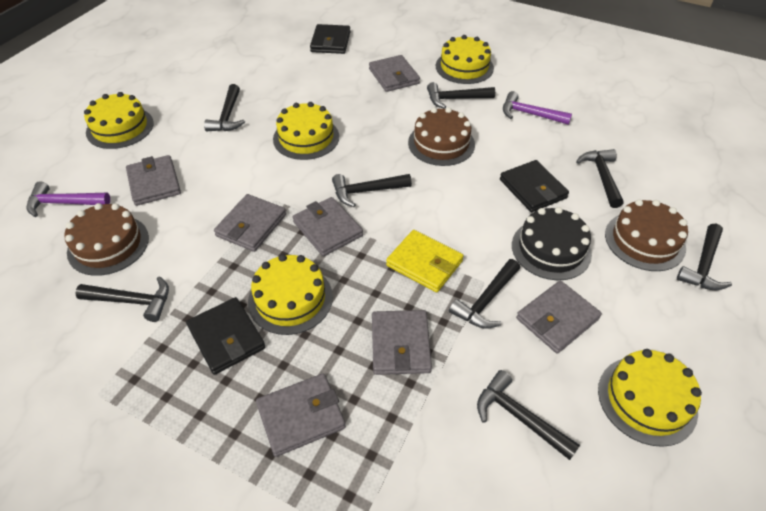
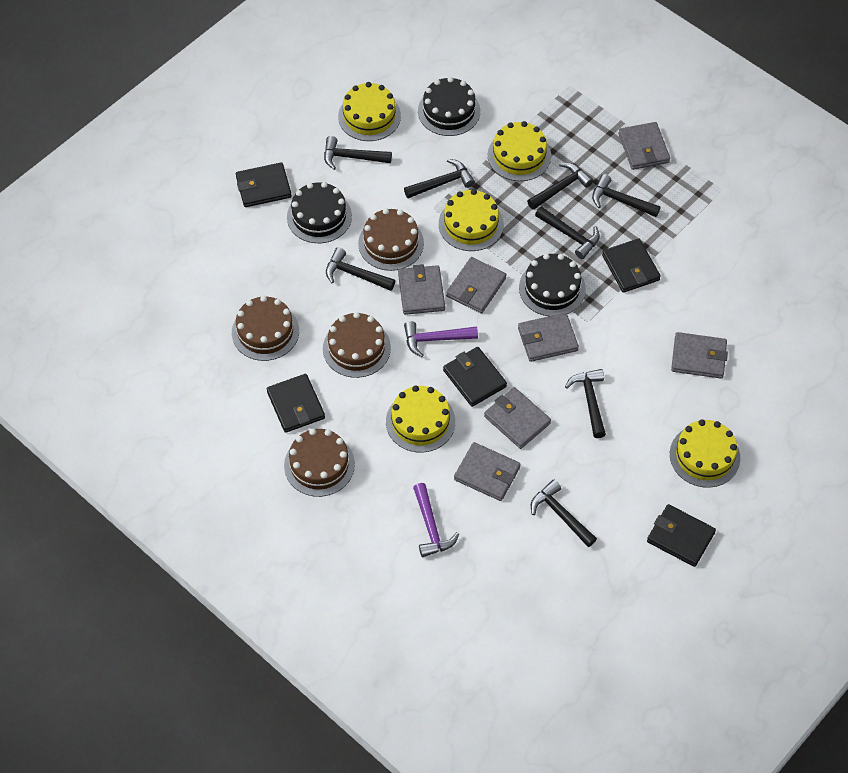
black cake: [512,207,592,280] = 1 -> [287,182,352,243] [418,77,480,136] [519,253,586,316] = 3
black wallet: [186,297,265,375] [310,24,351,54] [500,160,569,212] = 3 -> [236,162,292,207] [267,374,325,433] [443,347,507,407] [602,238,661,293] [647,504,716,567] = 5
brown cake: [64,203,149,276] [408,107,475,166] [605,199,688,271] = 3 -> [232,296,299,361] [284,429,355,497] [323,312,391,378] [358,208,424,271] = 4
yellow wallet: [386,230,463,293] = 1 -> none = 0

